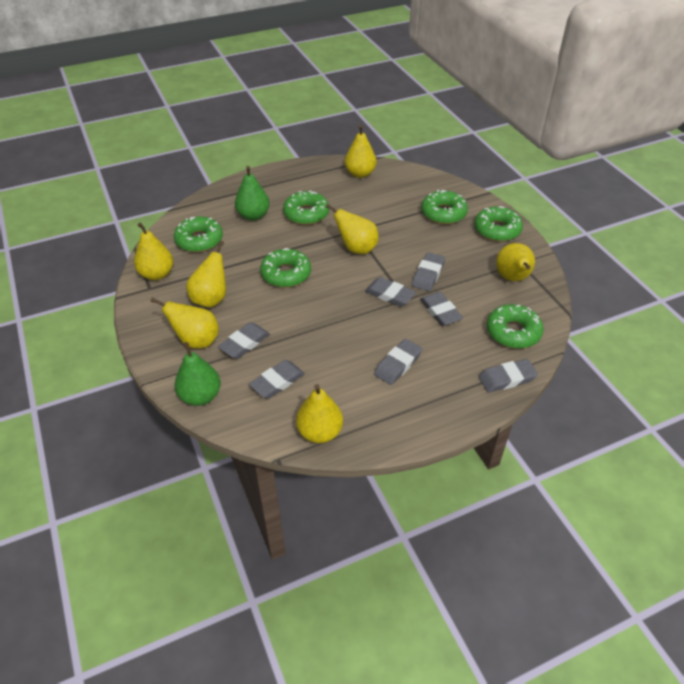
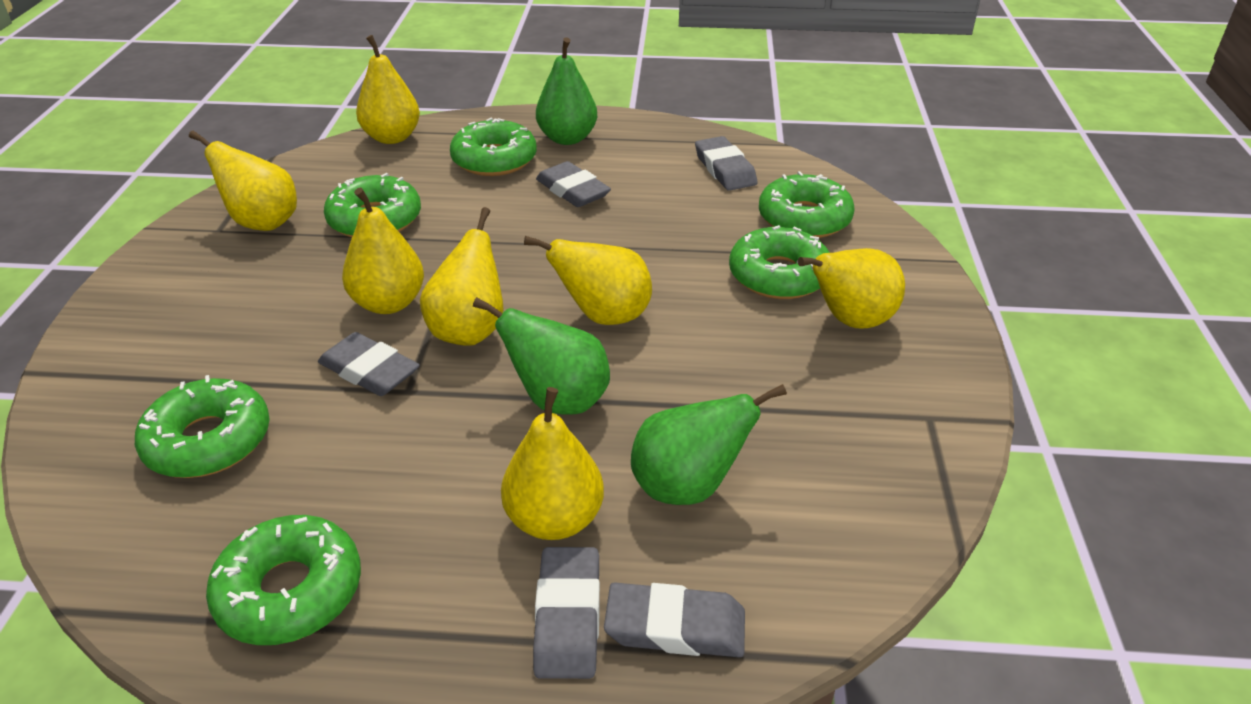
green pear: [175,342,221,406] [235,166,270,220] = 2 -> [473,297,610,415] [536,37,597,145] [631,384,787,505] = 3
grey eraser: [218,322,270,359] [249,360,305,399] [365,277,416,307] [374,339,422,385] [412,252,445,291] [420,292,463,326] [478,359,538,393] = 7 -> [318,332,420,396] [533,547,600,679] [536,161,611,207] [604,583,745,657] [695,136,758,191] = 5

